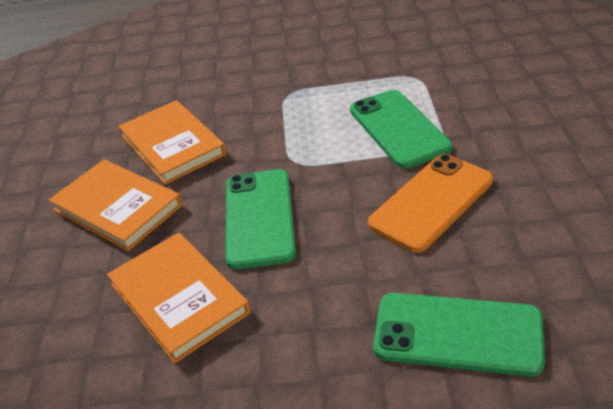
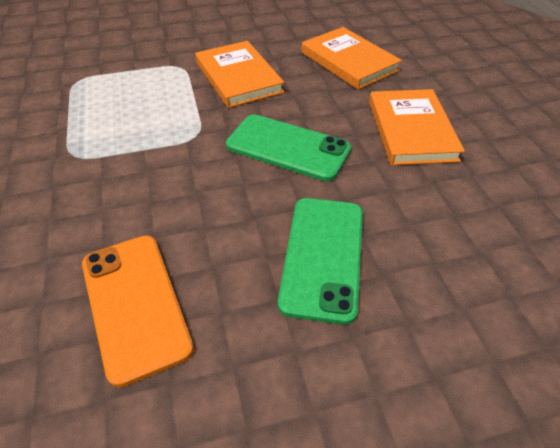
green phone: [225,169,296,269] [350,90,452,168] [373,293,545,377] = 3 -> [226,114,351,181] [278,198,363,325] = 2

